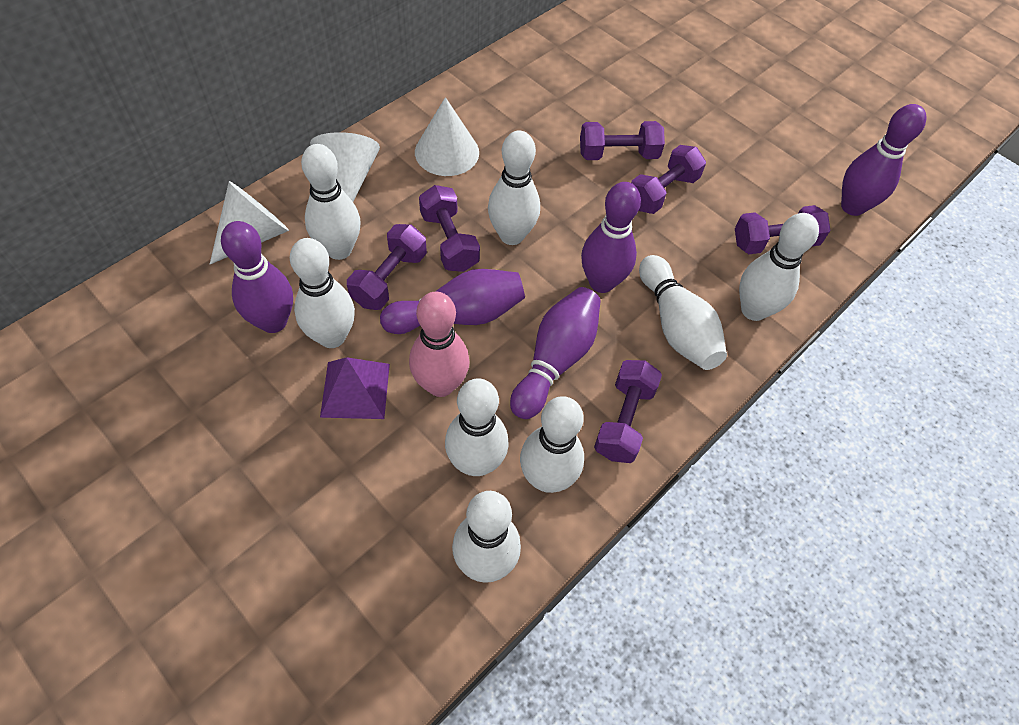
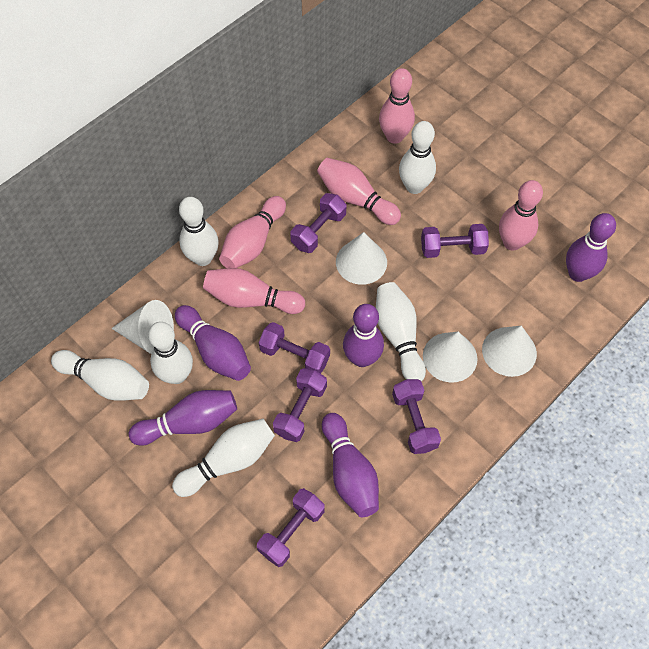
pink bowling pin: [409,292,470,397] = 1 -> [203,268,305,314] [219,196,286,268] [317,158,401,225] [379,68,415,144] [499,180,543,251] = 5
purple pyramid: [320,357,390,419] = 1 -> none = 0
white bowling pin: [290,238,355,348] [301,144,361,260] [445,378,508,476] [452,491,521,583] [488,131,540,245] [520,396,584,493] [639,255,727,370] [739,213,819,321] = 8 -> [51,350,149,401] [148,322,193,384] [172,419,275,497] [179,197,219,266] [376,282,426,381] [399,121,436,194] = 6
white cone: [210,181,289,264] [310,132,380,202] [415,97,479,176] = 3 -> [111,300,174,354] [336,232,387,285] [423,332,477,383] [482,326,537,377] = 4

